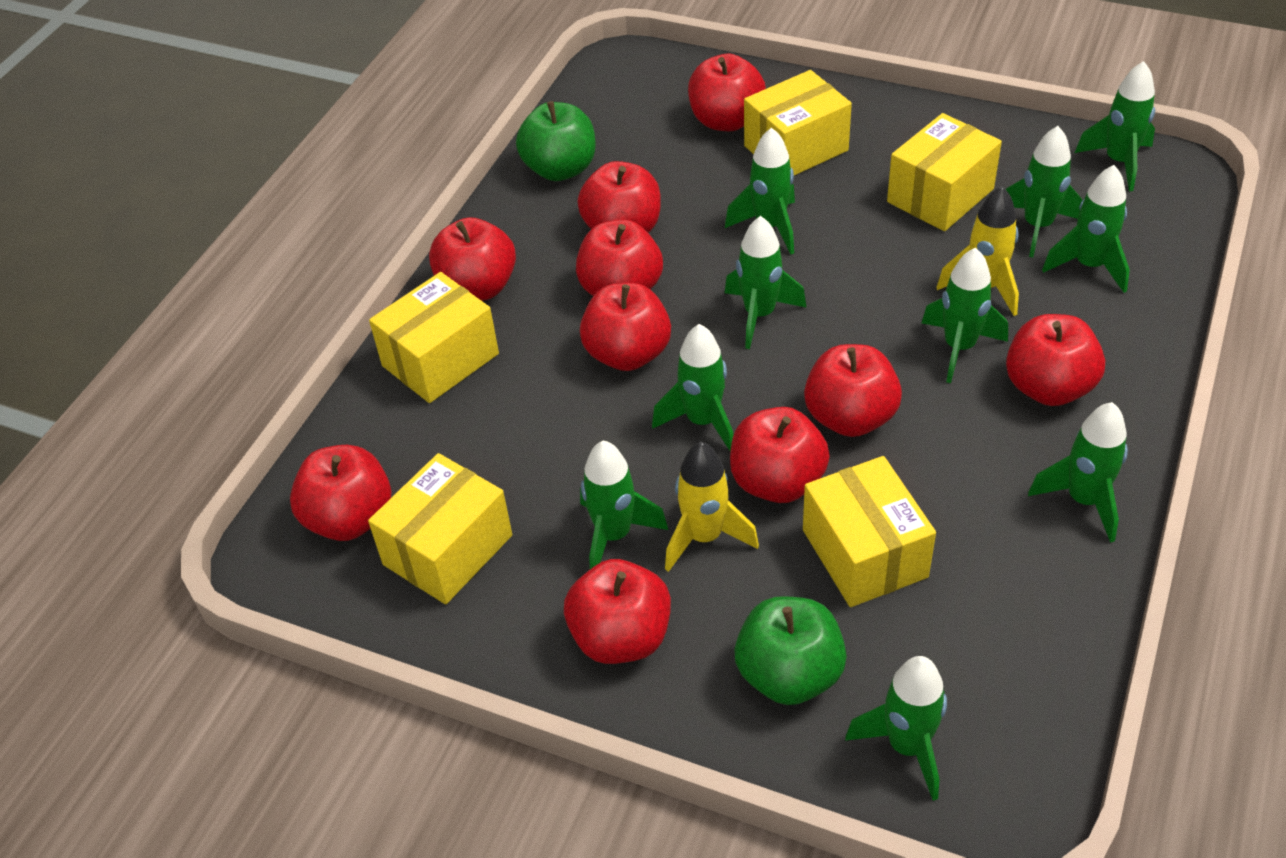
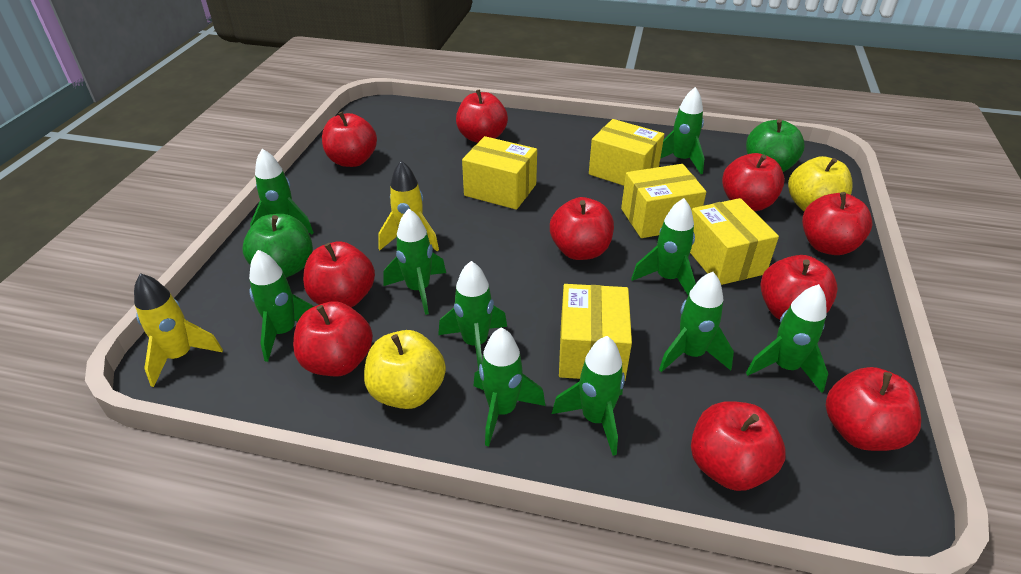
yellow apple: none = 0 -> [364,330,446,409] [788,156,853,212] = 2

